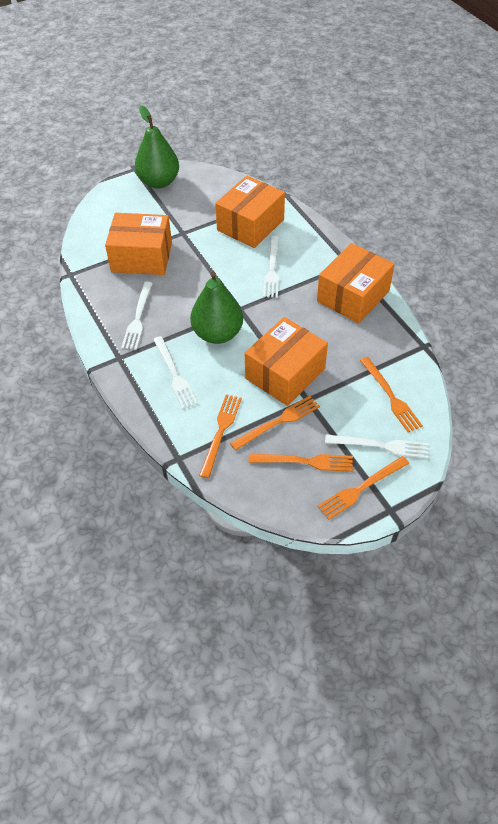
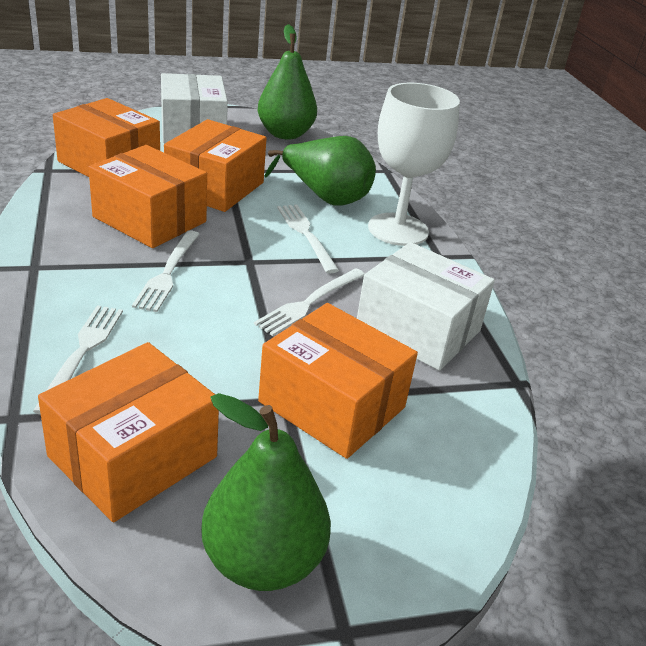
green pear: [135,105,179,189] [190,272,243,344] = 2 -> [201,393,331,591] [257,24,317,139] [265,136,376,206] = 3
orange box: [105,213,172,275] [215,176,285,248] [245,317,328,406] [317,243,395,323] = 4 -> [38,342,219,522] [53,98,160,177] [88,145,207,248] [164,119,266,212] [258,303,418,459] = 5
orange fork: [199,394,242,478] [230,396,320,451] [248,454,353,472] [317,456,409,520] [360,357,423,433] = 5 -> none = 0
white box: none = 0 -> [161,73,228,143] [357,242,495,371] = 2
white goblet: none = 0 -> [368,83,460,246] = 1

